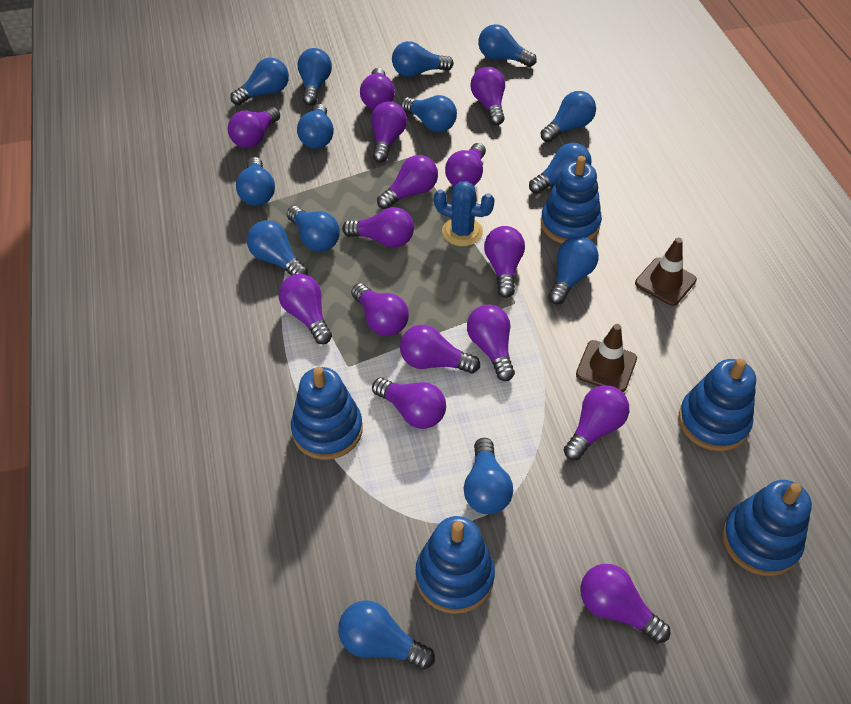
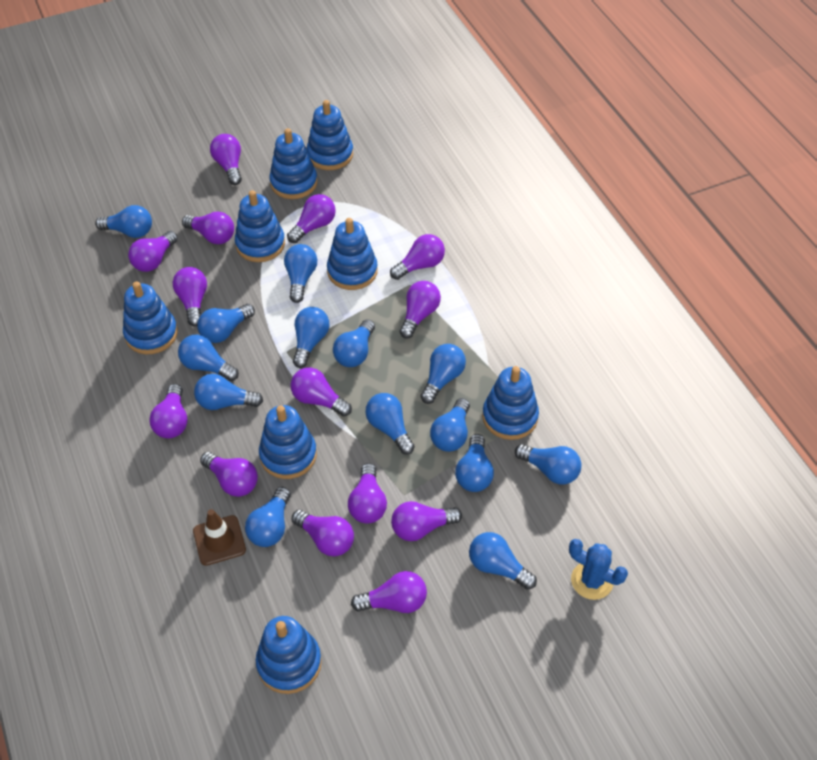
blue stacking toy: [291,367,363,460] [415,516,495,614] [541,156,602,244] [679,358,756,451] [722,480,812,576] = 5 -> [123,281,178,354] [235,190,285,262] [256,616,322,694] [259,405,317,479] [269,128,317,199] [307,100,353,170] [327,218,378,290] [482,366,539,440] = 8
brown traffic cone: [576,324,637,392] [635,238,697,306] = 2 -> [193,509,246,566] = 1
purple light bulb: [228,107,280,148] [278,274,332,344] [342,207,414,248] [351,283,409,336] [360,68,395,110] [371,101,407,163] [372,378,446,429] [377,155,438,209] [400,325,480,373] [445,143,486,186] [467,304,515,381] [470,67,505,125] [484,226,525,298] [564,385,629,460] [580,564,671,643] = 15 -> [128,231,178,272] [149,384,187,439] [173,267,207,326] [182,212,234,244] [200,452,258,497] [210,134,242,185] [287,194,336,243] [291,367,352,416] [291,510,354,557] [348,463,387,524] [351,571,427,613] [390,234,445,280] [391,501,462,541] [399,281,441,339] = 14

